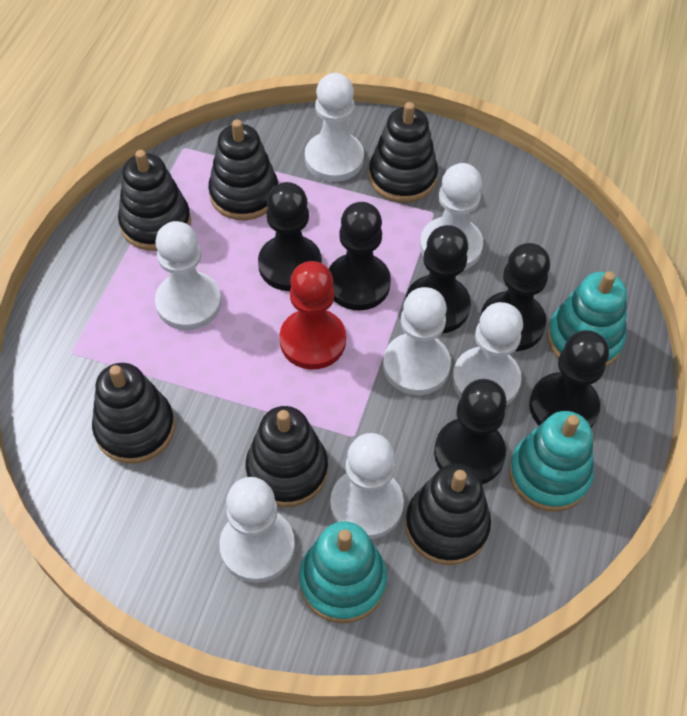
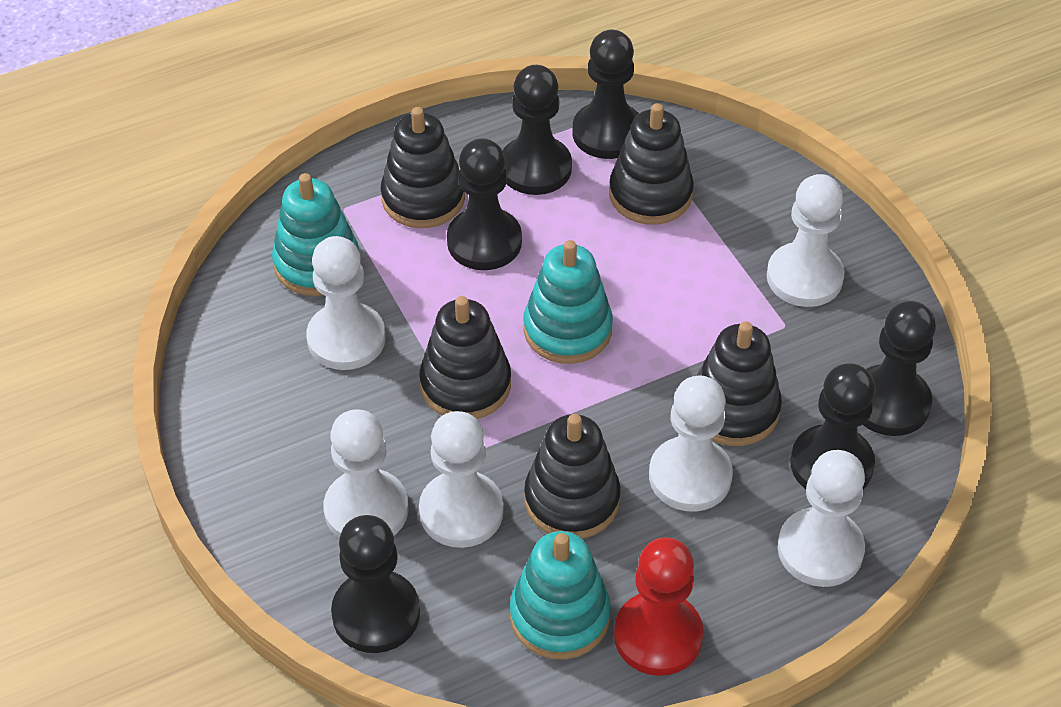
black stacking toy: [92,363,175,464] [118,150,191,251] [208,120,278,220] [246,406,328,507] [369,102,438,203] [405,464,491,565] = 6 -> [380,107,465,228] [419,296,511,419] [524,414,621,539] [609,103,694,225] [697,321,782,446] = 5
white pawn: [155,221,221,330] [219,477,295,583] [305,73,364,182] [330,433,404,539] [383,287,451,395] [420,163,483,270] [452,302,523,405] = 7 -> [306,236,386,370] [323,409,408,538] [419,411,504,548] [649,376,733,512] [767,174,845,307] [778,450,865,587] = 6

